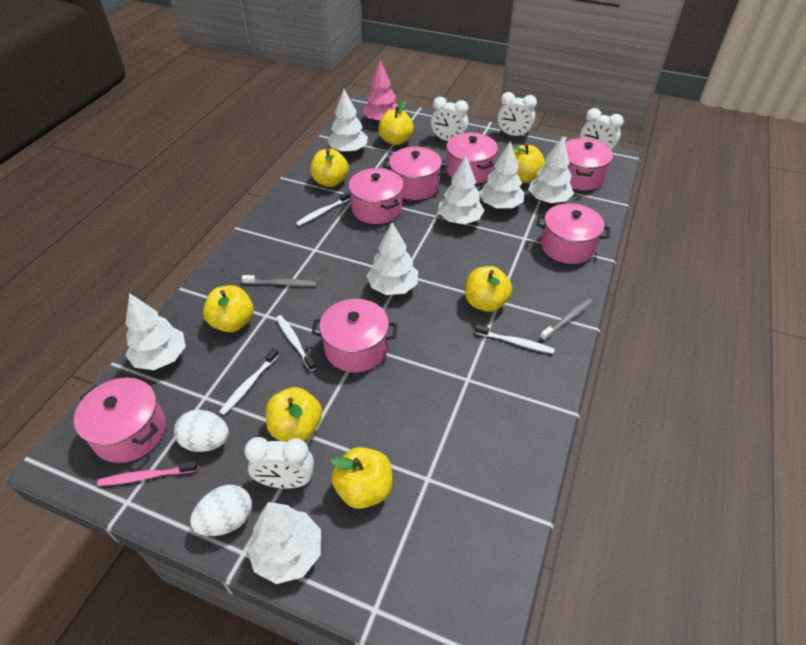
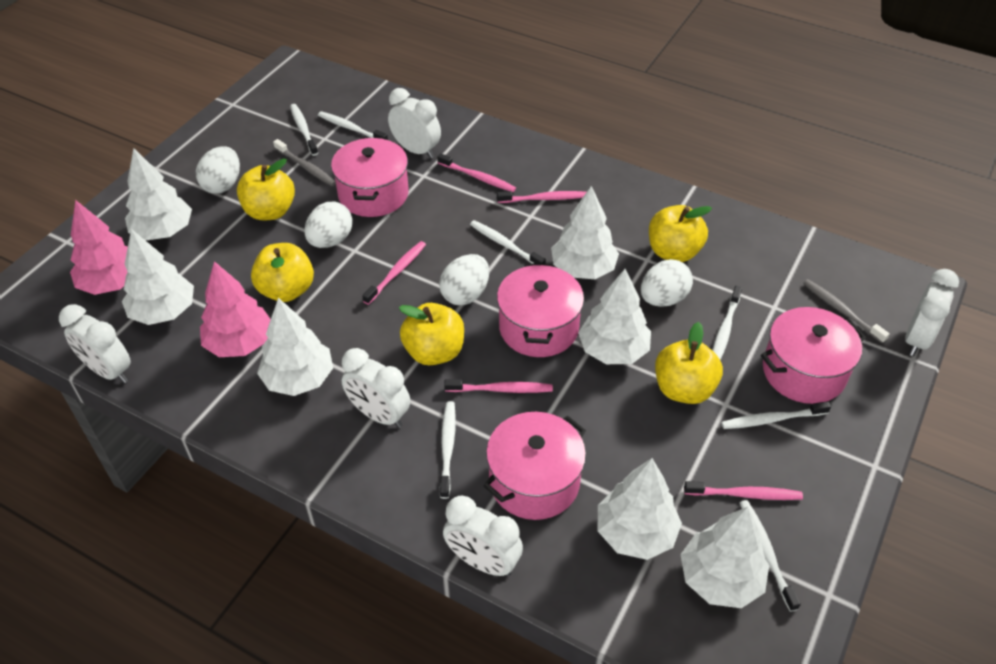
pink pot: [74,378,166,463] [312,299,397,373] [348,168,404,224] [383,147,448,200] [446,133,498,184] [536,203,610,264] [565,138,613,190] = 7 -> [331,138,409,217] [483,412,586,520] [497,263,584,357] [761,307,866,404] = 4
pink toothbrush: [97,461,197,486] = 1 -> [362,241,426,305] [437,153,516,192] [444,379,553,393] [497,191,586,203] [684,481,803,500] = 5
pink tree: [363,60,398,123] = 1 -> [70,200,128,295] [200,261,271,357] = 2
white clock: [244,437,314,489] [431,97,468,141] [497,92,537,137] [580,108,624,151] = 4 -> [59,304,131,383] [342,348,410,428] [388,88,441,158] [443,496,523,577] [905,269,959,356] = 5
white egg: [174,410,229,452] [190,485,252,536] = 2 -> [196,146,240,194] [304,201,353,248] [439,254,489,305] [641,259,693,307] = 4
white toothbrush: [219,348,279,415] [276,315,316,371] [296,192,351,226] [475,324,555,354] = 4 -> [290,104,318,156] [318,111,388,140] [440,401,456,499] [470,220,546,264] [712,286,742,360] [721,401,831,429] [740,500,801,612] = 7
yellow apple: [203,285,254,332] [265,387,322,442] [310,149,349,187] [330,447,392,509] [378,100,414,145] [465,266,512,312] [513,144,545,183] = 7 -> [237,158,295,220] [251,243,314,302] [399,303,464,365] [649,205,712,262] [655,322,723,404] = 5

